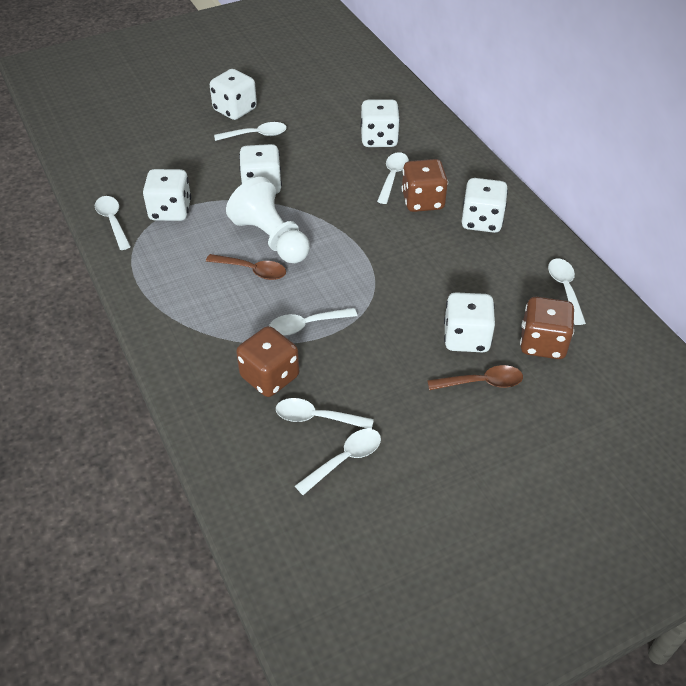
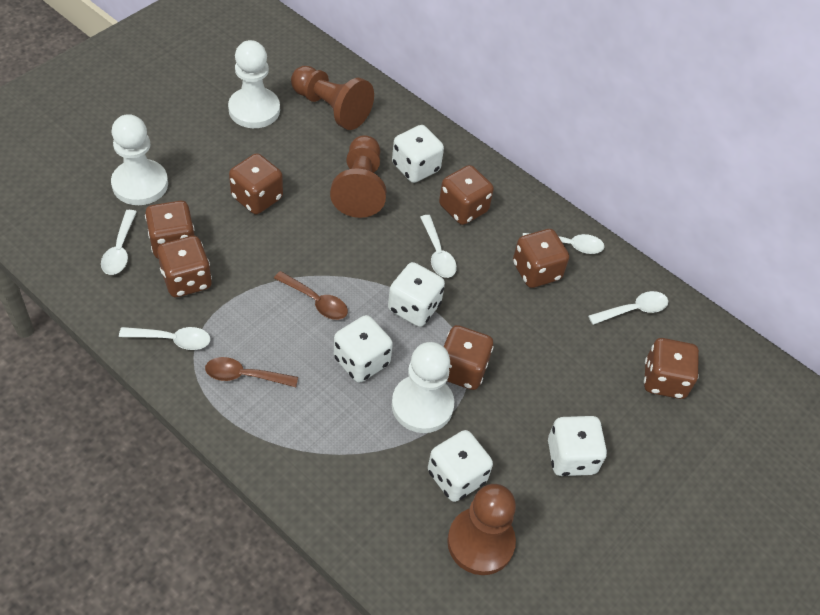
brown dice: [236,326,299,397] [402,159,448,212] [520,297,574,359] = 3 -> [145,201,195,259] [157,236,212,297] [229,153,283,214] [439,165,494,225] [443,325,494,390] [513,229,569,288] [644,338,699,399] = 7
brown pawn: none = 0 -> [291,66,374,130] [330,135,387,218] [447,484,516,575] = 3
white dice: [143,169,191,221] [210,69,257,120] [239,144,282,194] [360,99,400,147] [444,292,495,352] [462,178,508,233] = 6 -> [334,315,393,383] [388,262,445,327] [392,125,444,183] [428,430,493,502] [548,416,607,476] = 5
white pawn: [226,177,310,263] = 1 -> [111,114,168,205] [228,40,280,128] [392,342,454,433] = 3
white spoon: [95,196,131,250] [214,122,287,141] [269,308,357,336] [276,398,374,429] [295,429,381,495] [377,152,409,204] [548,258,586,325] = 7 -> [101,210,137,275] [119,327,210,350] [420,215,457,278] [523,233,605,254] [588,291,668,325] = 5

